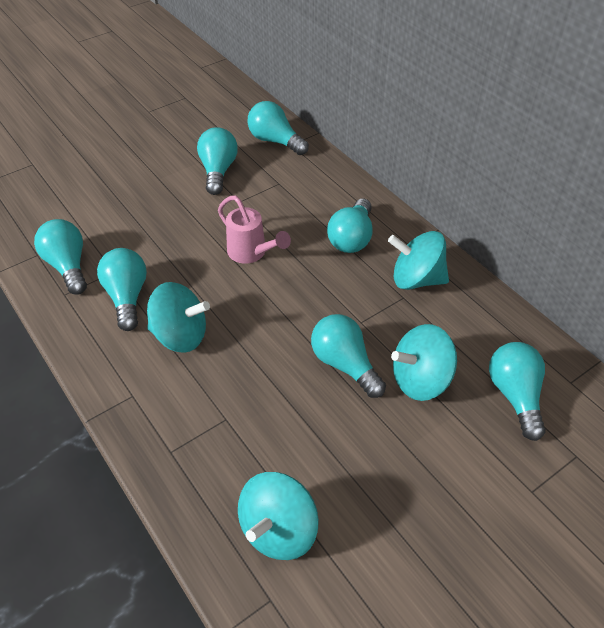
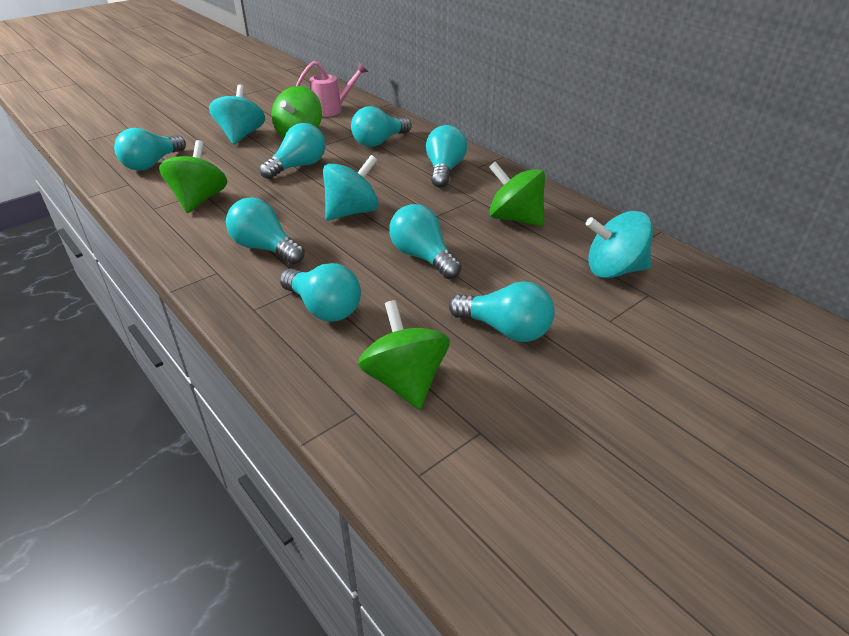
green spinning top: none = 0 -> [159,140,227,213] [272,86,322,138] [358,300,450,409] [489,162,545,226] = 4
turquoise light bulb: [34,219,87,295] [97,248,147,331] [197,127,238,195] [247,101,309,155] [311,314,386,398] [327,199,373,253] [489,342,546,441] = 7 -> [114,128,186,171] [226,197,305,264] [260,123,326,179] [280,263,361,322] [351,106,412,147] [389,204,462,279] [426,125,467,188] [449,282,555,342] = 8
turquoise spinning top: [147,282,210,353] [238,472,319,560] [388,231,449,290] [391,324,457,401] = 4 -> [209,84,265,144] [323,155,379,220] [586,211,653,278] = 3

